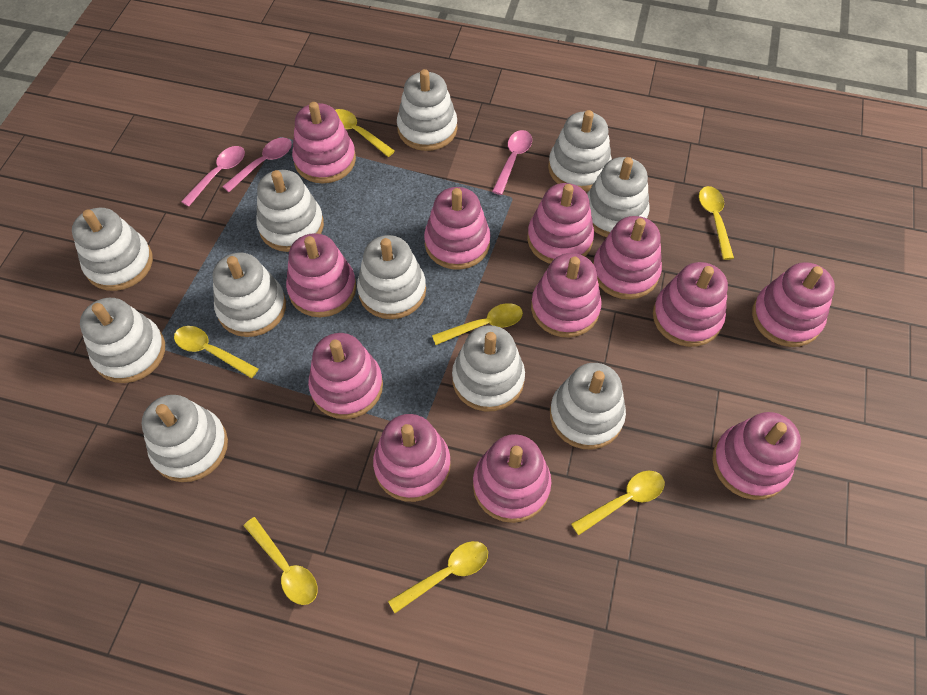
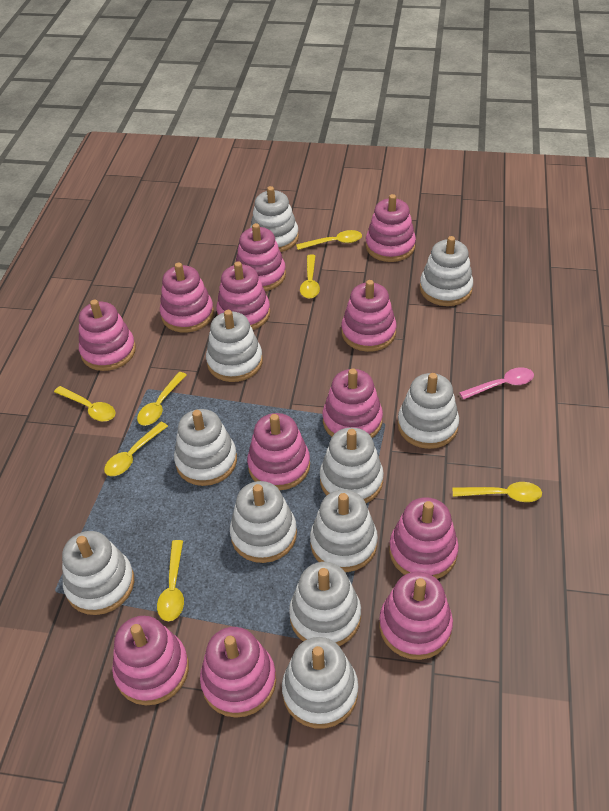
pink spoon: [181,146,245,207] [222,138,292,192] [492,130,532,195] = 3 -> [459,367,534,400] = 1

